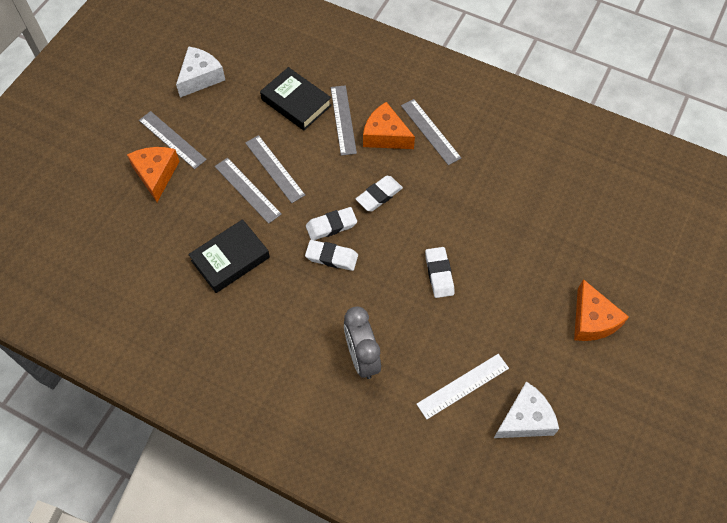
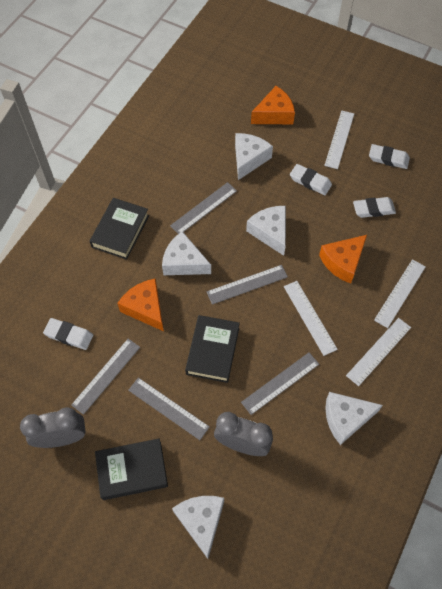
black book: [188,219,270,293] [260,67,332,130] = 2 -> [90,198,149,260] [95,438,168,500] [185,315,240,383] = 3
grey clock: [344,306,381,379] = 1 -> [20,407,85,448] [214,412,273,456] = 2
white cheese: [176,46,225,98] [494,381,559,438] = 2 -> [162,231,211,275] [172,496,224,559] [235,133,273,180] [246,206,286,256] [325,392,383,445] = 5
white ruler: [416,354,509,419] = 1 -> [284,281,338,356] [324,111,354,169] [346,318,411,386] [374,259,426,328] = 4

